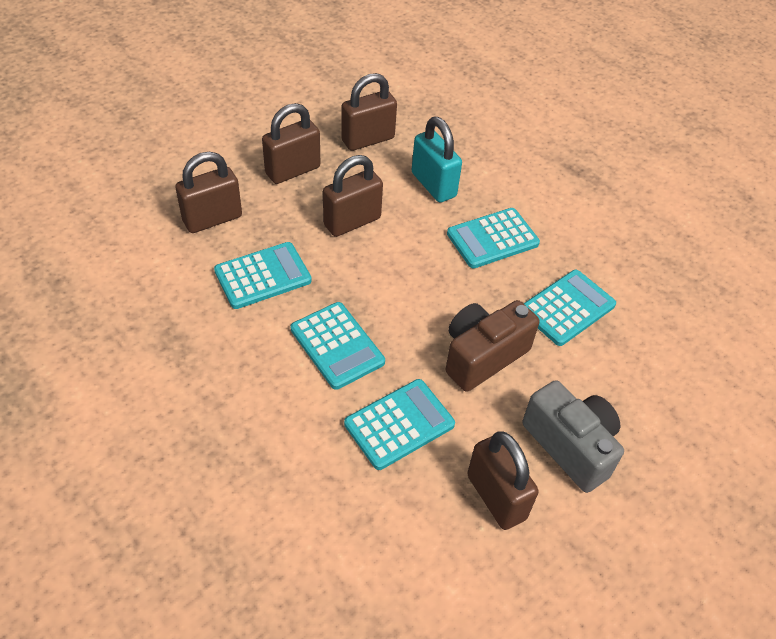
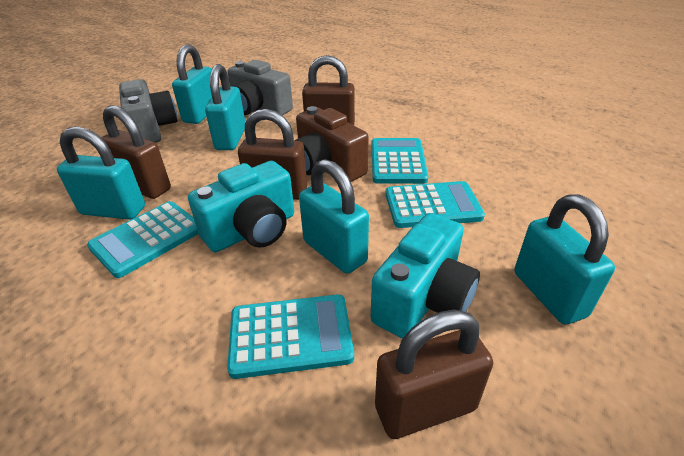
brown padlock: [175,152,242,233] [262,103,320,184] [323,155,383,237] [341,73,397,151] [467,431,539,530] = 5 -> [102,105,171,199] [238,109,307,200] [302,55,355,125] [375,310,493,439] = 4
grey camera: [523,380,624,493] = 1 -> [119,79,178,143] [227,60,293,116] = 2
turquoise calculator: [214,242,312,309] [291,302,385,390] [344,379,455,470] [447,208,540,269] [523,270,616,346] = 5 -> [87,201,198,278] [227,294,354,379] [372,138,428,184] [385,181,485,228] = 4
turquoise camera: none = 0 -> [188,161,294,252] [371,213,480,338] = 2
turquoise padlock: [412,117,462,203] = 1 -> [57,126,145,220] [172,44,212,124] [205,64,245,150] [299,159,369,274] [514,194,615,324] = 5

